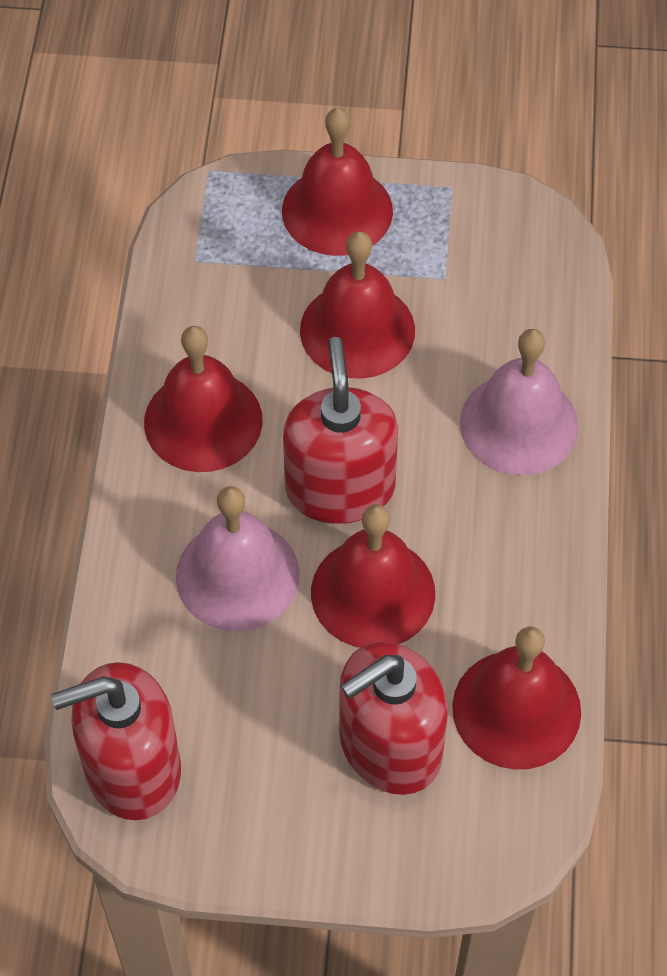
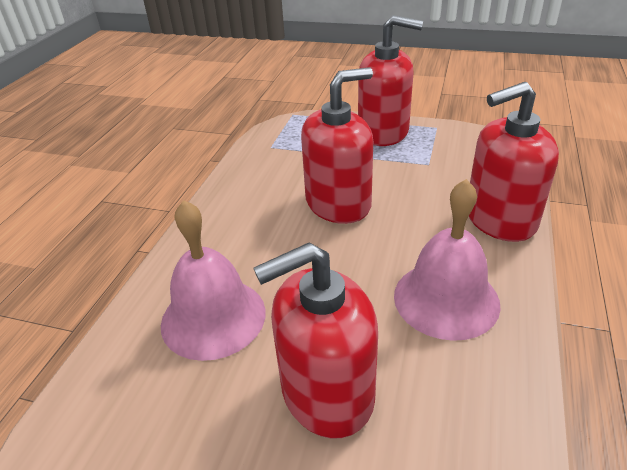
red bell: [144,326,263,472] [282,108,393,256] [300,231,415,379] [311,504,435,648] [452,626,581,769] = 5 -> none = 0
red soap dispenser: [51,662,181,820] [283,337,398,524] [339,642,448,795] = 3 -> [253,243,378,439] [301,67,373,224] [358,15,423,146] [469,82,559,242] = 4

